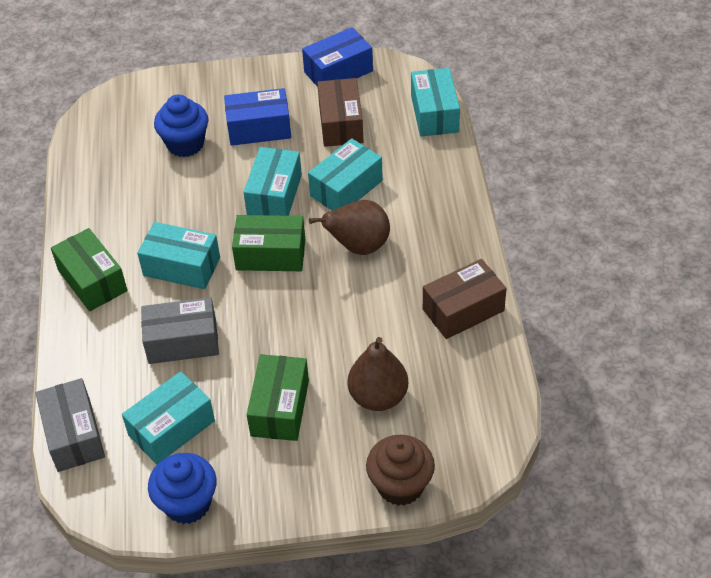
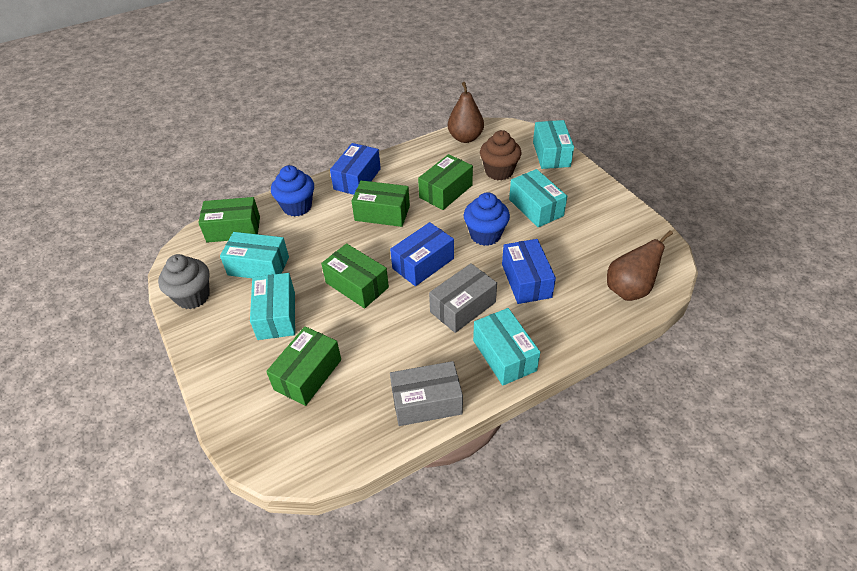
blue box: [224,88,291,146] [302,27,373,87] = 2 -> [330,143,381,195] [390,222,454,286] [502,239,556,304] = 3
brown box: [317,78,363,147] [423,259,507,339] = 2 -> none = 0
green box: [51,228,128,311] [232,215,305,271] [246,354,309,441] = 3 -> [198,197,260,243] [266,326,341,406] [321,243,389,308] [351,180,410,227] [418,154,473,210] = 5
grey cupcake: none = 0 -> [158,254,210,309] = 1

